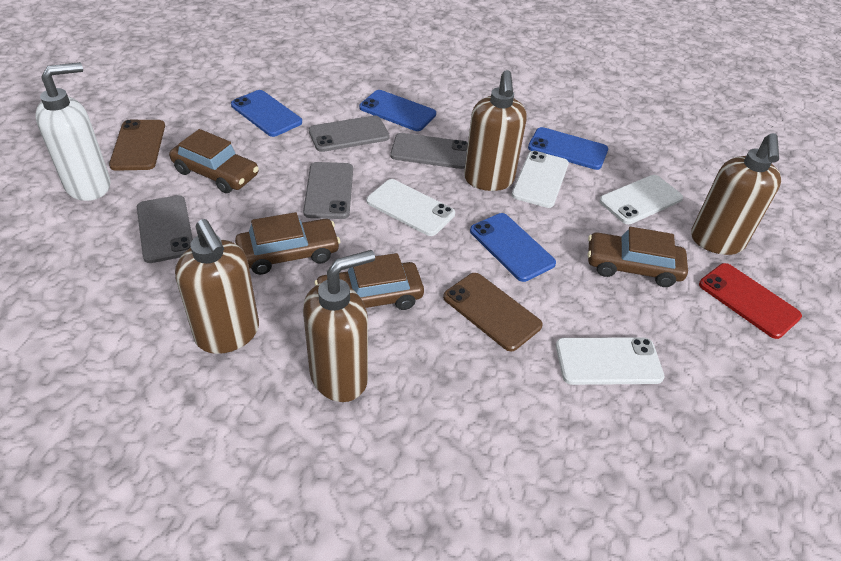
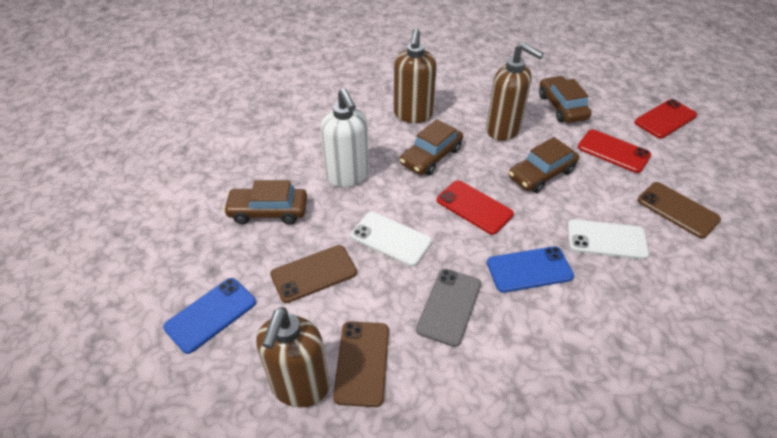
blue phone: [231,90,302,137] [359,90,436,131] [470,213,556,282] [528,127,608,170] = 4 -> [163,278,256,354] [487,246,574,293] = 2
brown phone: [109,120,165,171] [443,273,543,351] = 2 -> [270,245,357,303] [333,321,389,407] [637,182,721,239] = 3
brown soap dispenser: [175,219,259,354] [303,250,375,402] [464,70,527,191] [691,133,781,255] = 4 -> [256,307,330,408] [394,29,437,123] [486,42,544,141] = 3
grey phone: [137,195,193,263] [303,162,353,219] [309,115,390,152] [390,133,468,169] = 4 -> [416,269,481,347] = 1
red phone: [699,263,802,339] = 1 -> [437,180,514,235] [578,129,651,173] [634,99,697,139] = 3
white phone: [367,179,455,236] [512,151,569,208] [556,337,664,385] [599,175,683,224] = 4 -> [351,212,432,267] [567,219,649,259] = 2

